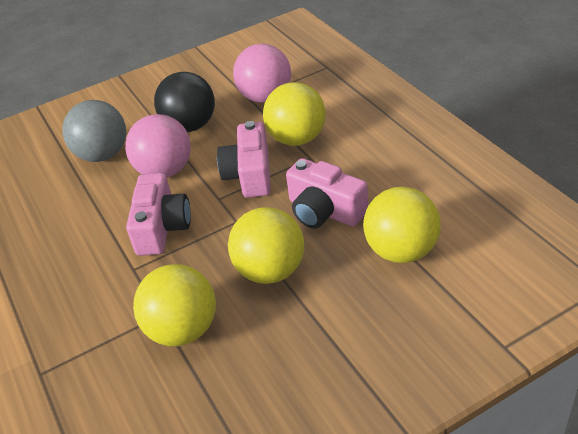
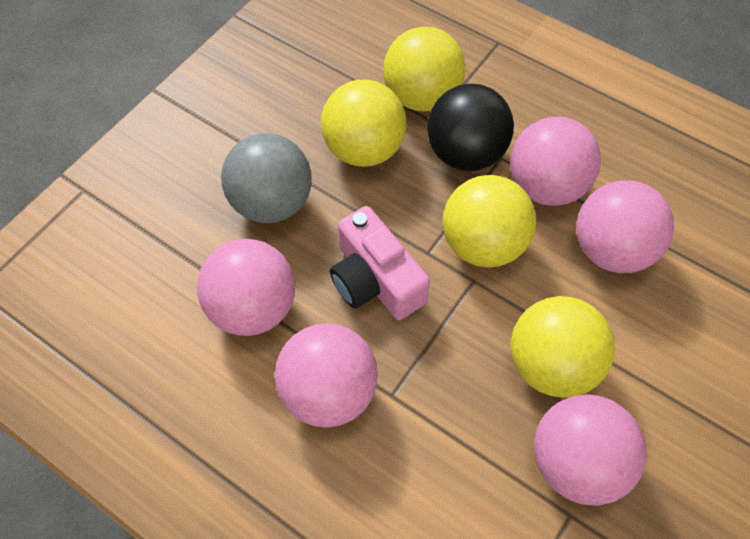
pink ball: [125,114,191,178] [233,44,291,103] = 2 -> [197,239,295,336] [275,323,378,428] [510,117,601,206] [534,394,647,506] [576,180,674,273] = 5
pink camera: [126,173,191,256] [217,121,271,198] [286,158,368,228] = 3 -> [330,206,430,320] = 1

